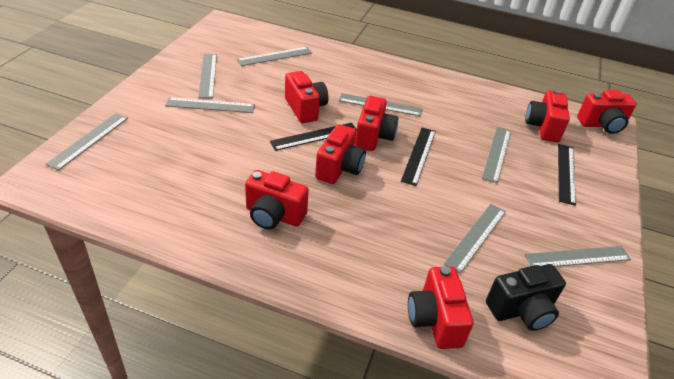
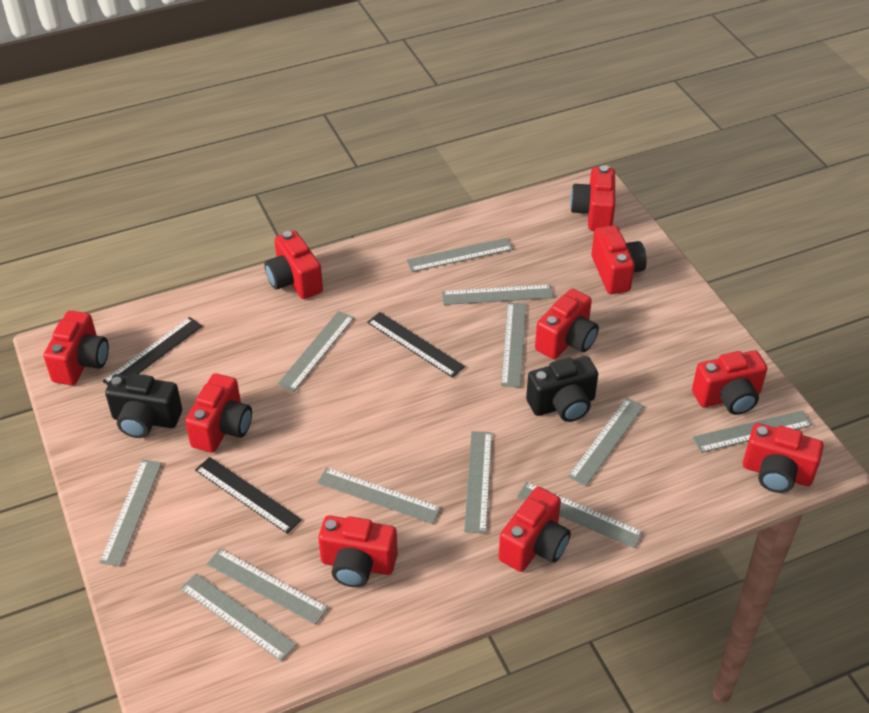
black camera: [486,264,566,331] = 1 -> [105,373,182,438] [526,356,598,422] = 2
grey ruler: [46,113,128,170] [165,97,255,113] [198,54,217,98] [237,47,312,66] [339,93,422,116] [444,204,506,274] [482,127,511,183] [525,246,631,267] = 8 -> [99,460,162,566] [180,573,297,661] [207,548,329,625] [277,311,354,392] [317,467,441,524] [406,238,513,272] [442,284,554,305] [464,431,492,533] [501,303,526,387] [517,482,643,548] [568,398,644,486] [692,410,812,453] = 12
red camera: [245,170,309,229] [285,71,328,123] [315,124,366,184] [355,96,398,151] [408,266,474,349] [525,89,570,142] [577,90,637,134] = 7 -> [43,311,109,385] [185,373,252,453] [265,231,323,299] [318,516,398,587] [499,487,571,572] [535,289,599,359] [570,166,615,231] [591,225,647,294] [692,350,767,415] [743,423,824,493] = 10

